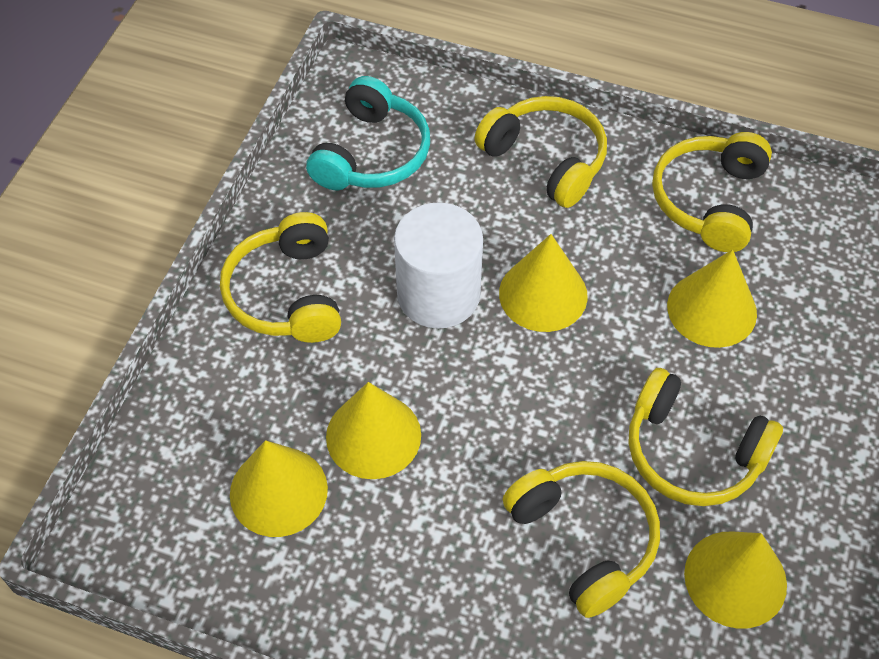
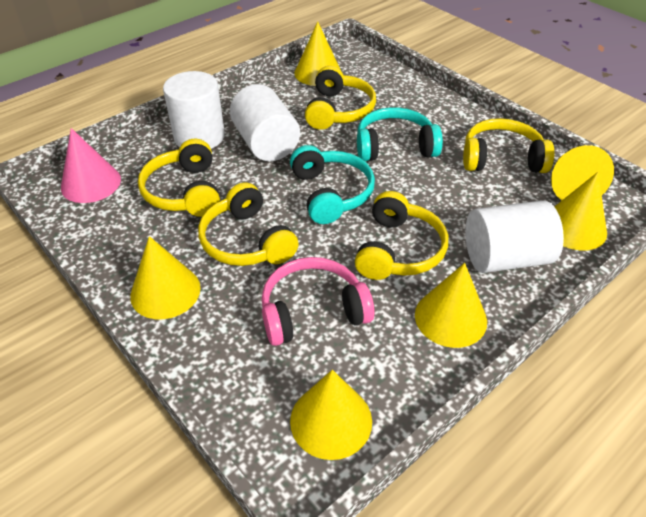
pink cone: none = 0 -> [61,128,121,203] = 1
pink headphones: none = 0 -> [262,257,375,346] = 1
turquoise headphones: [306,76,430,190] = 1 -> [290,145,375,224] [357,107,443,161] = 2
white cylinder: [394,202,483,329] = 1 -> [163,71,225,149] [230,84,300,161] [465,200,564,273] = 3
yellow cone: [230,440,328,537] [326,382,421,479] [499,234,588,332] [667,249,757,348] [684,532,787,629] = 5 -> [130,236,201,319] [290,370,372,460] [294,21,341,86] [415,263,487,348] [551,145,614,200] [554,172,607,251] = 6

